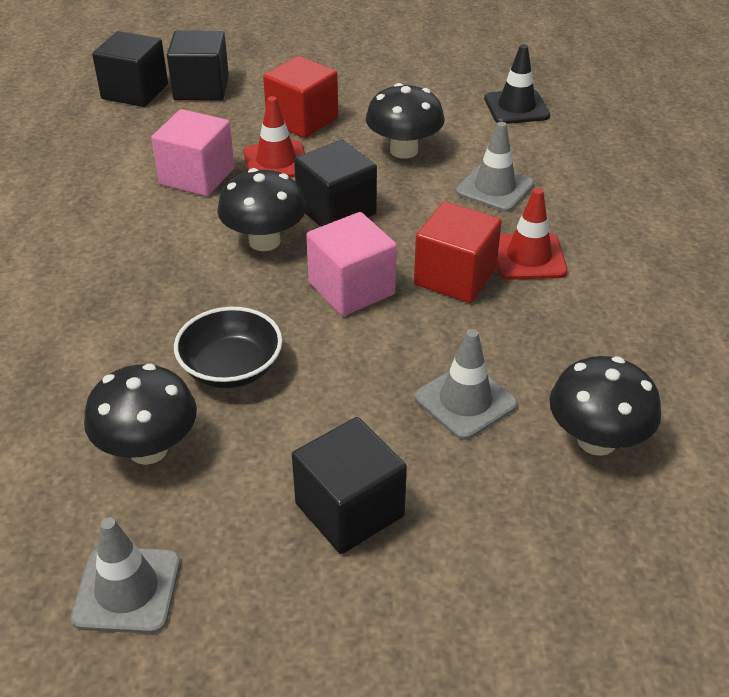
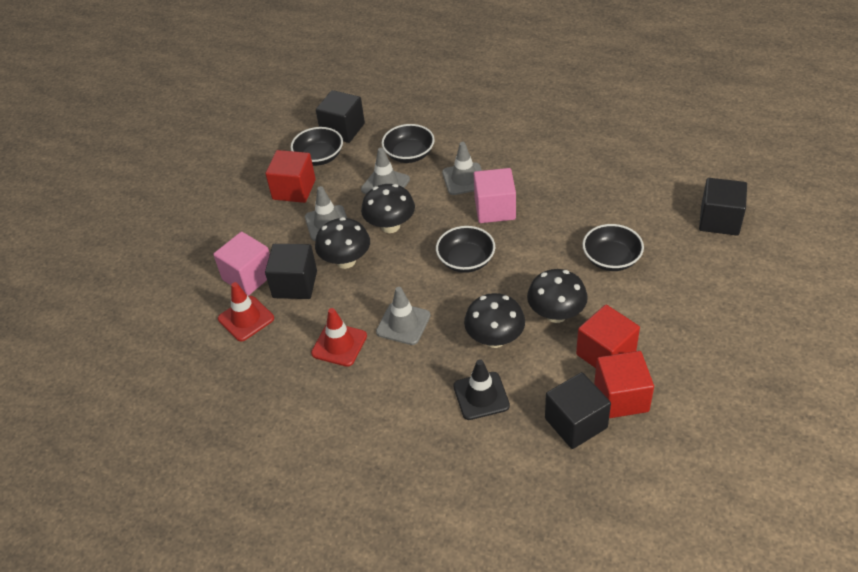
black bowl: [174,307,282,388] = 1 -> [291,127,343,166] [382,124,435,163] [436,226,495,273] [582,224,644,271] = 4
grey traffic cone: [71,517,180,634] [415,329,518,440] [456,122,534,212] = 3 -> [305,186,347,241] [361,148,410,194] [376,287,431,345] [442,142,482,195] = 4
red cube: [263,56,338,138] [414,202,502,303] = 2 -> [265,150,316,203] [576,305,640,368] [594,351,654,418] = 3

